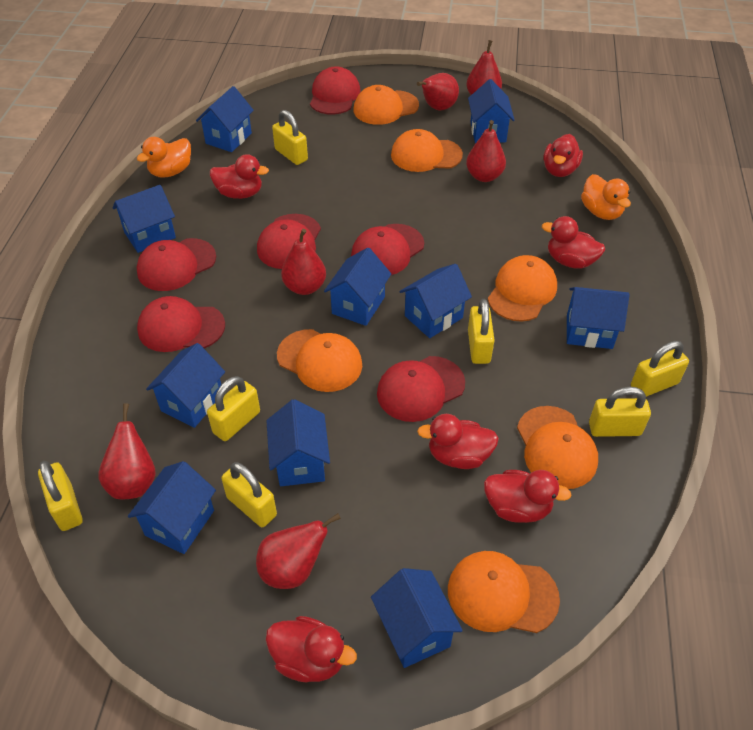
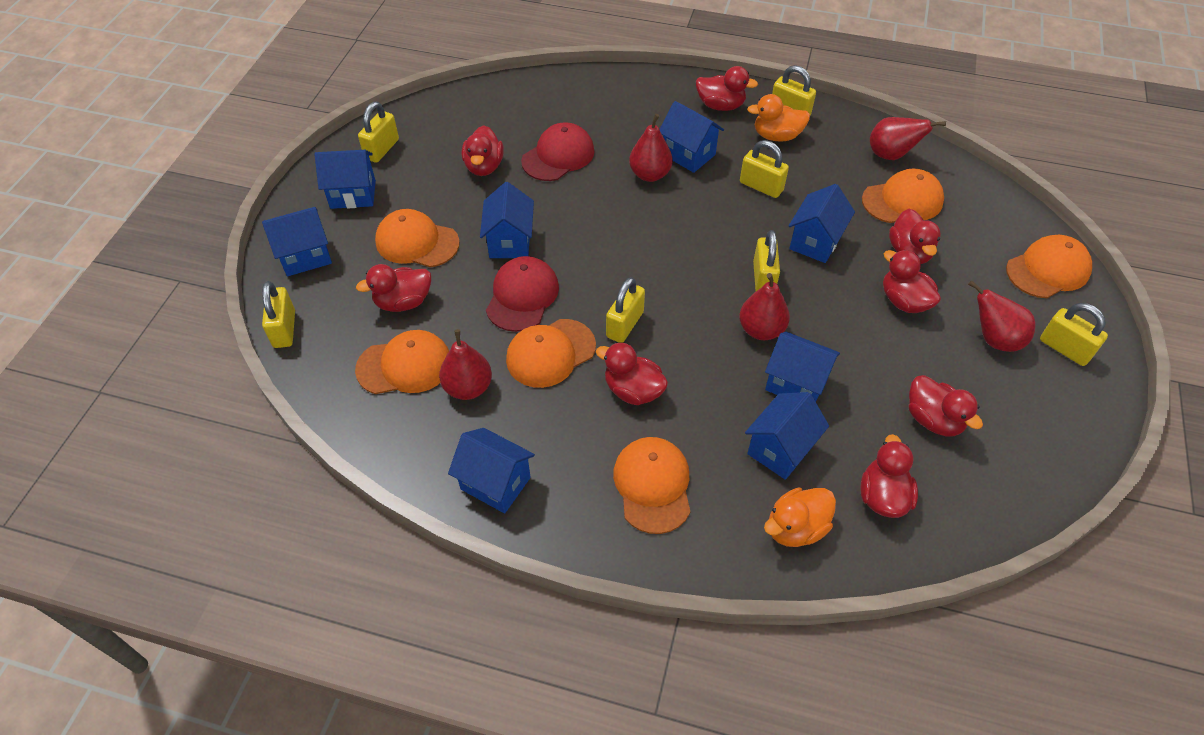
blue house: [113,185,176,253] [128,461,216,554] [146,343,225,428] [196,86,254,152] [267,399,330,486] [324,248,391,326] [371,568,463,668] [400,264,472,338] [468,79,515,143] [567,287,629,349] = 10 -> [262,207,332,276] [314,150,376,209] [448,428,535,513] [480,182,534,258] [659,101,724,173] [745,392,829,480] [765,332,840,402] [789,184,855,263] = 8
red cap: [137,238,216,291] [137,296,225,352] [257,214,321,269] [310,66,360,115] [351,224,424,275] [377,356,465,422] = 6 -> [486,256,559,332] [521,122,595,181] = 2
red duck: [210,154,269,199] [266,616,357,682] [417,414,499,469] [484,470,572,523] [542,216,605,269] [544,134,583,177] = 6 -> [356,264,431,312] [462,125,504,176] [596,342,668,405] [696,66,758,111] [860,434,918,518] [883,250,941,313] [889,209,941,264] [909,375,983,436] = 8
red pear: [98,403,156,499] [256,513,341,589] [281,229,326,295] [417,73,459,110] [466,40,502,95] [466,120,506,182] = 6 -> [439,329,492,400] [629,114,673,182] [739,273,790,340] [870,117,946,160] [968,280,1036,352] = 5

